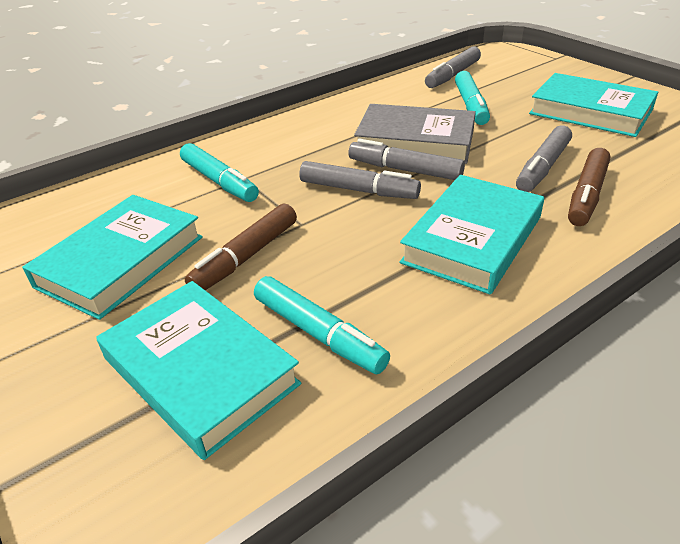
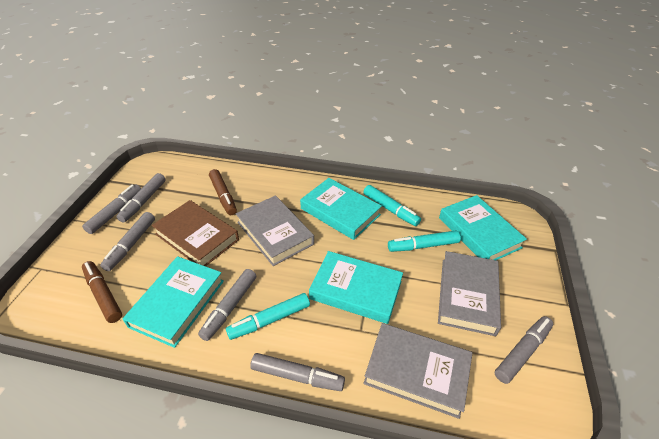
brown book: none = 0 -> [152,200,239,266] = 1
grey book: [354,104,476,164] = 1 -> [236,195,314,266] [364,323,472,419] [438,251,501,336] = 3
grey marker: [299,161,421,199] [348,139,465,180] [425,47,481,88] [516,125,572,192] = 4 -> [82,184,141,234] [100,212,155,271] [116,173,166,222] [198,269,256,341] [250,353,345,391] [495,316,553,384] = 6

